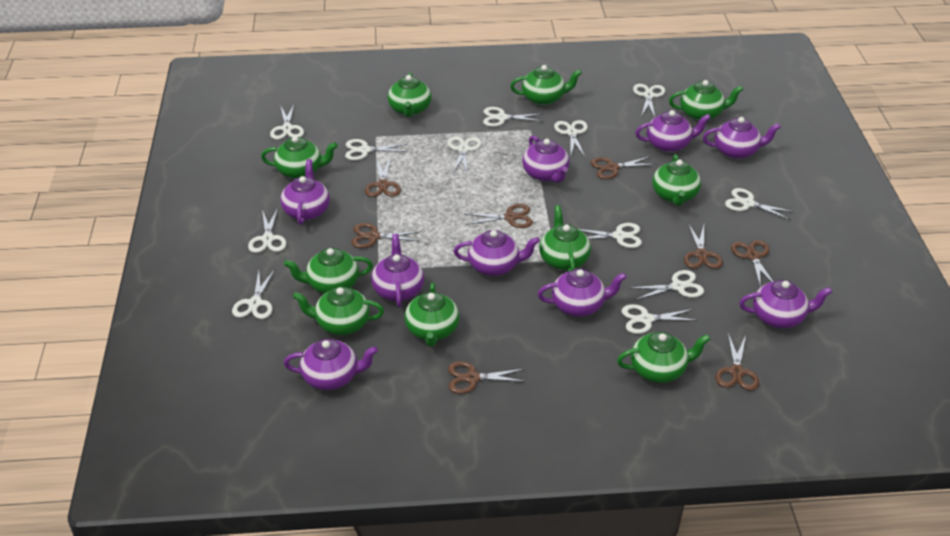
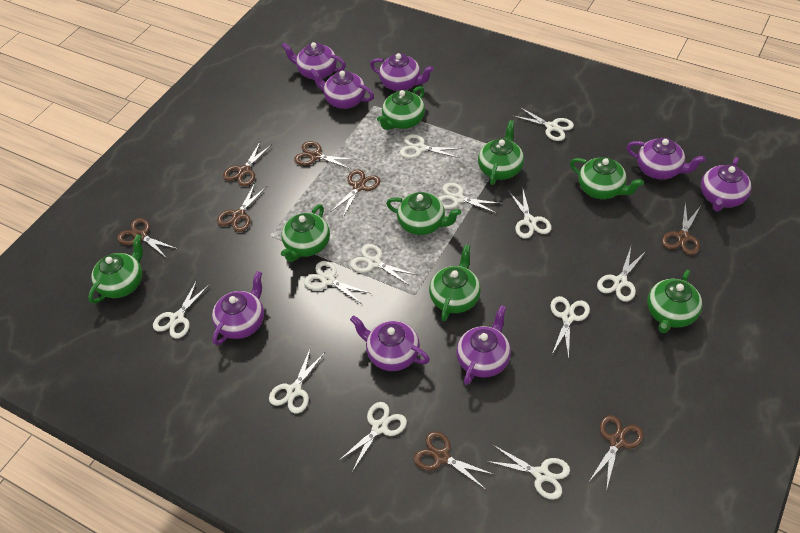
green teapot: [261,136,338,179] [284,248,373,294] [293,287,384,335] [388,72,431,117] [404,283,460,347] [510,65,582,105] [539,205,591,272] [617,332,711,383] [652,154,701,206] [669,80,743,121] = 10 -> [88,234,143,303] [281,204,330,262] [377,86,425,130] [386,192,461,235] [429,244,481,321] [478,120,524,185] [570,157,644,199] [647,270,702,333] = 8
purple teapot: [280,159,330,225] [284,339,378,390] [371,234,424,307] [454,230,540,276] [522,136,570,183] [538,269,627,317] [635,110,711,152] [703,117,781,159] [739,280,832,328] = 9 -> [212,271,264,345] [281,42,346,79] [310,68,374,109] [350,315,430,371] [370,53,434,91] [456,305,511,385] [627,138,706,180] [701,157,752,212] = 8

